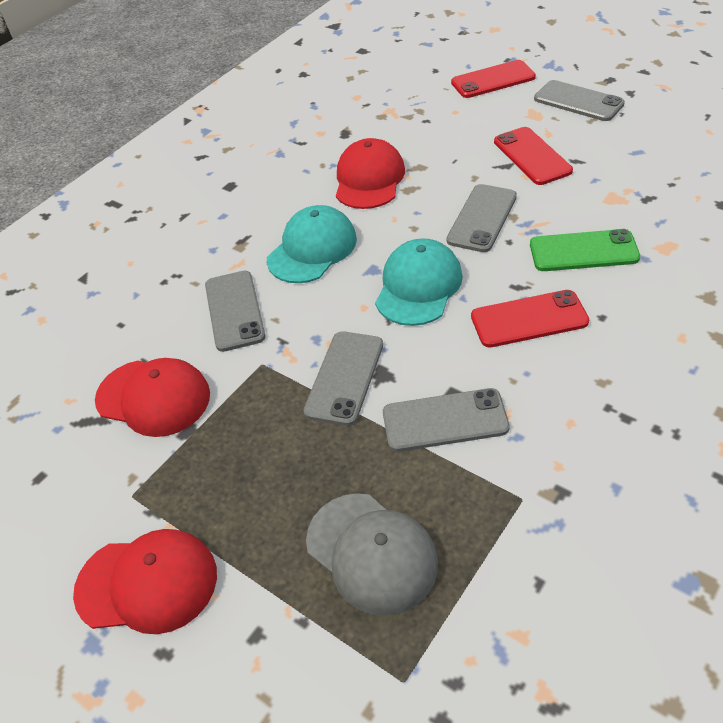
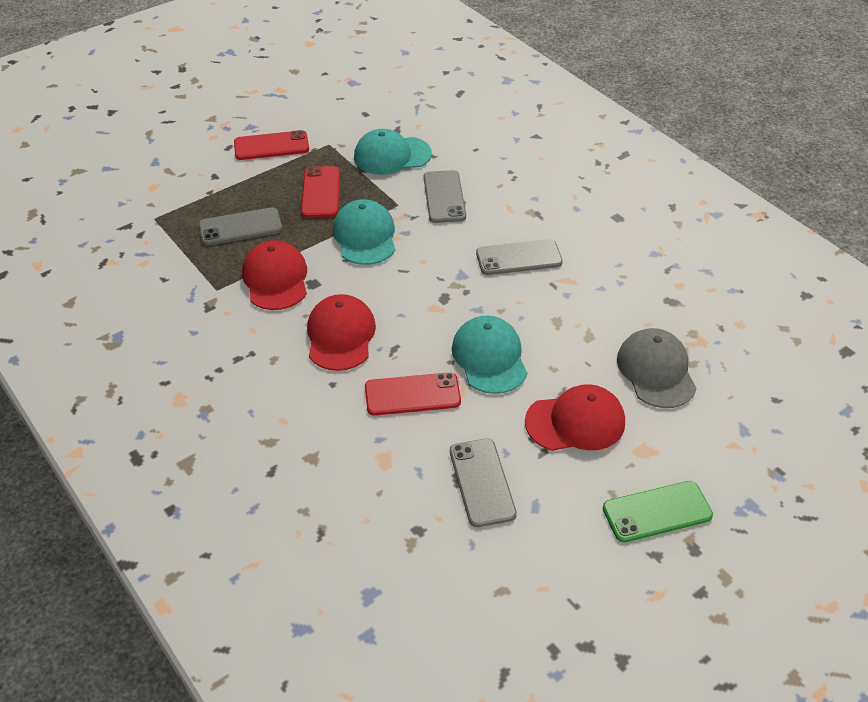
grey phone: [205,271,266,352] [303,331,383,426] [383,388,510,452] [447,184,517,252] [534,80,625,121] = 5 -> [199,207,282,246] [424,170,466,223] [450,439,517,527] [476,239,563,275] = 4
turquoise cap: [267,205,357,283] [375,239,463,326] = 2 -> [333,199,395,265] [354,129,432,175] [452,315,527,394] = 3

